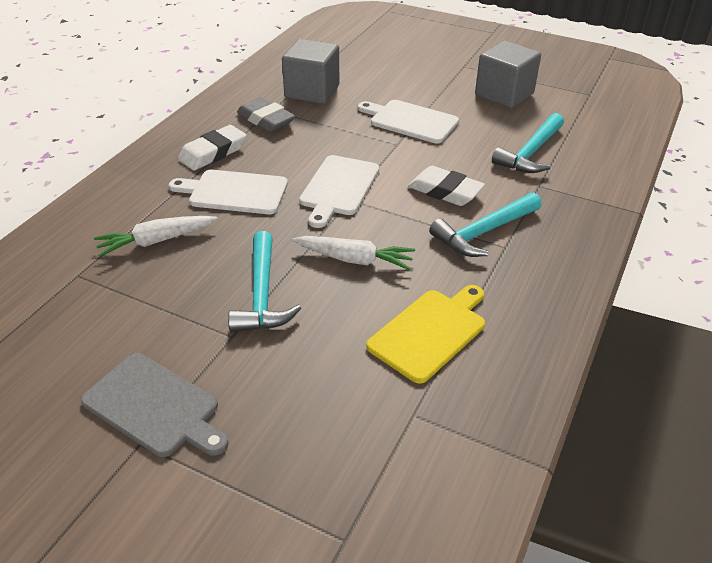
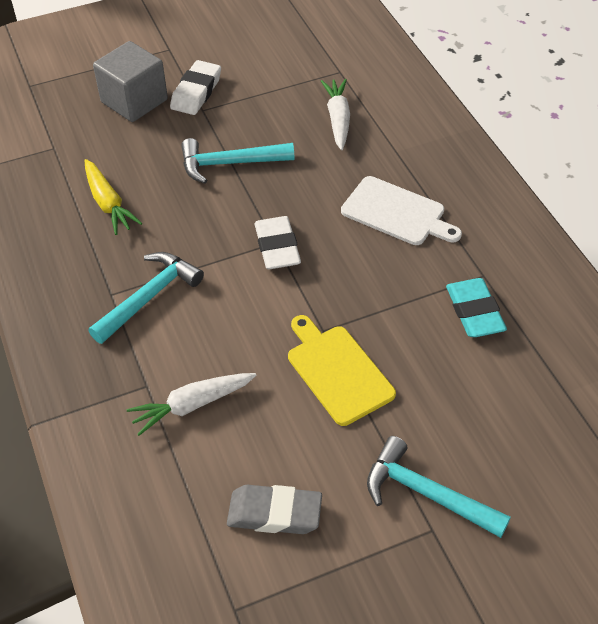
grey cube: [282,39,339,104] [475,40,541,108] = 2 -> [93,41,168,122] = 1
grey cutting board: [81,353,229,457] = 1 -> none = 0
turquoise eraser: none = 0 -> [446,278,507,337] = 1
white cutting board: [169,170,288,214] [299,155,379,228] [358,100,459,143] = 3 -> [341,176,462,245] = 1
yellow carrot: none = 0 -> [84,159,142,235] = 1

